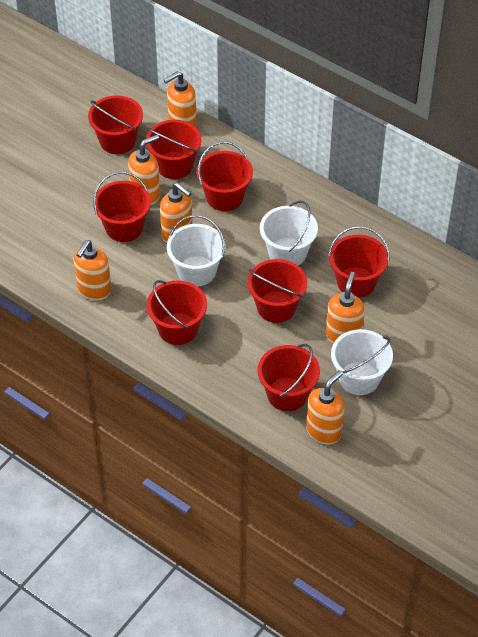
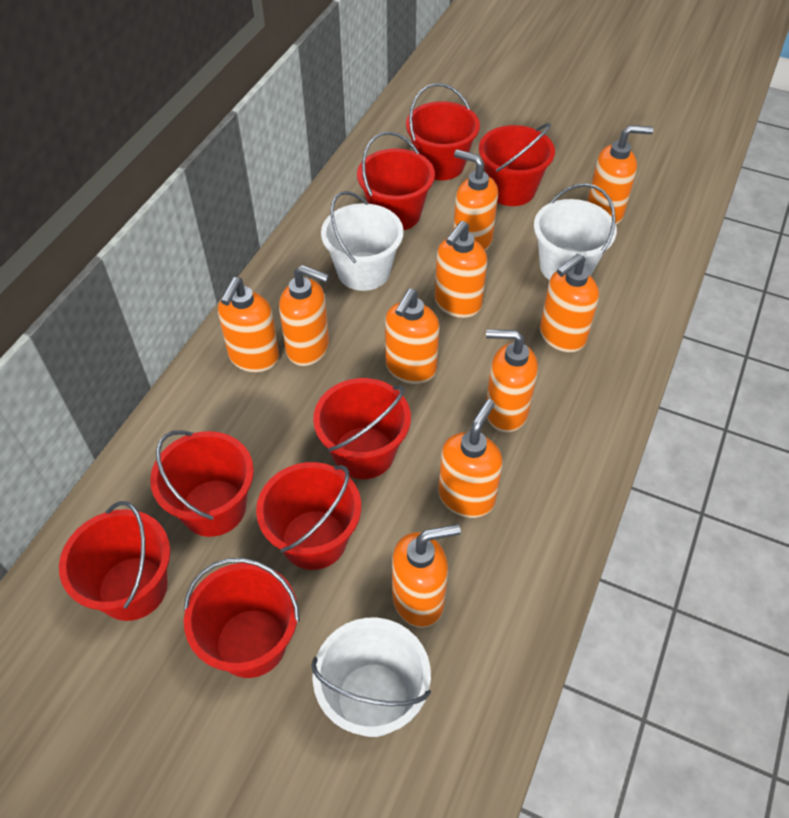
orange soap dispenser: [74,240,111,301] [128,135,160,205] [160,183,193,243] [163,71,197,127] [306,370,344,445] [326,272,365,344] = 6 -> [218,277,279,372] [279,265,329,366] [385,289,439,384] [392,524,461,628] [435,221,487,318] [438,399,503,518] [453,149,498,251] [486,329,538,432] [540,254,599,352] [588,125,653,225] = 10

